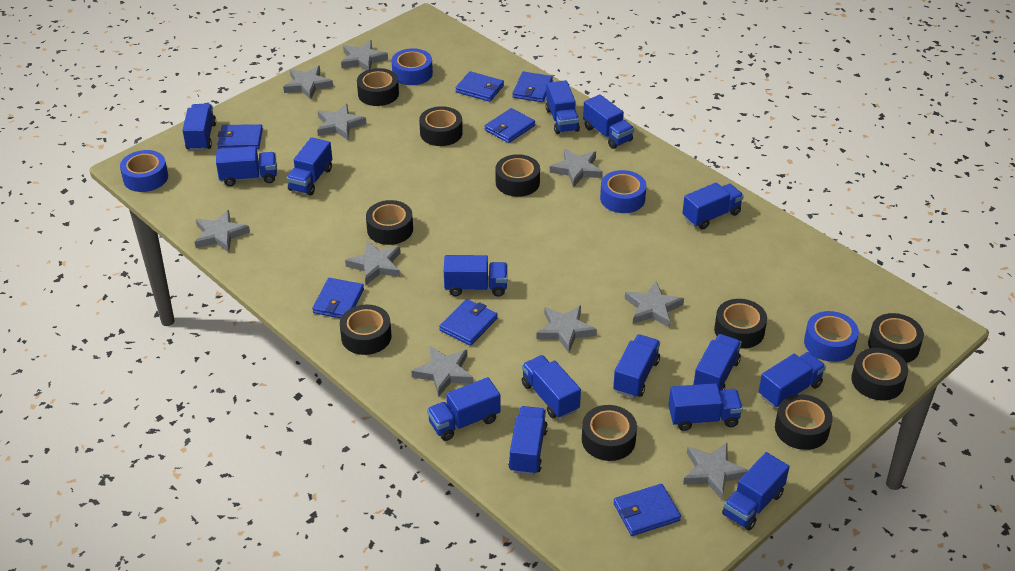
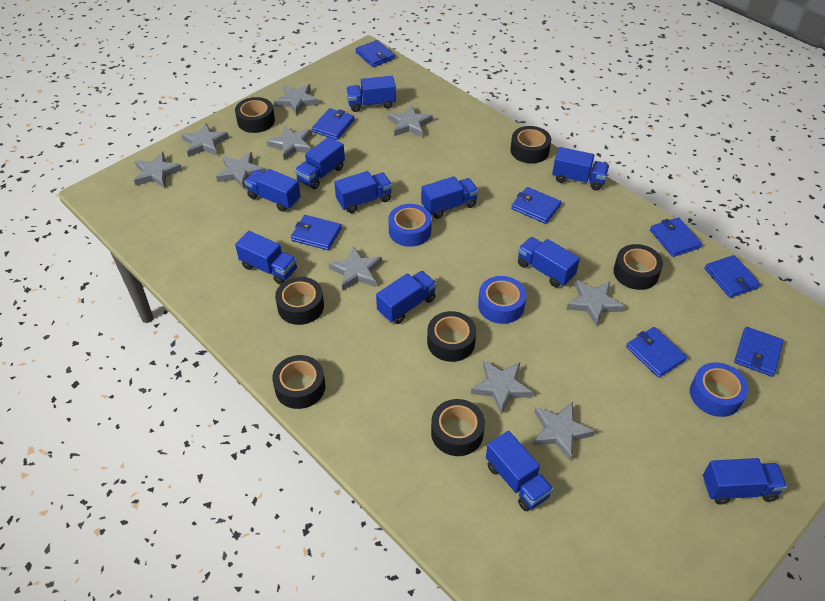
black tape: [340,305,392,355] [357,68,399,106] [366,200,413,245] [419,106,463,146] [496,154,540,197] [582,405,637,461] [714,299,767,349] [775,394,833,450] [851,348,908,400] [868,313,924,363] = 10 -> [235,97,275,133] [272,355,325,409] [275,277,324,325] [427,311,476,362] [431,399,485,456] [510,126,551,164] [613,244,663,290] = 7
blue tape: [120,150,168,192] [392,48,433,85] [600,170,646,213] [804,311,859,362] = 4 -> [388,204,432,247] [478,276,526,324] [690,362,748,417] = 3
blue truck: [182,104,216,151] [216,146,277,186] [287,137,332,196] [427,377,500,441] [444,255,508,297] [508,406,548,475] [522,355,581,419] [546,80,580,134] [583,94,634,149] [613,334,660,398] [668,383,743,431] [682,182,744,230] [693,334,742,391] [722,452,789,530] [759,352,826,408] = 15 -> [235,231,297,285] [244,169,301,212] [295,137,345,189] [334,171,392,213] [346,76,396,112] [376,271,437,324] [421,176,479,219] [486,431,553,511] [518,237,580,287] [552,147,609,191] [703,458,787,505] = 11
blue wallet: [217,124,263,149] [312,278,364,318] [439,299,498,346] [456,71,504,102] [485,108,535,143] [513,72,553,102] [613,484,681,536] = 7 -> [291,215,342,250] [312,108,355,140] [355,40,395,67] [511,187,561,224] [626,327,687,378] [650,217,702,257] [704,255,760,298] [734,327,784,377] = 8

